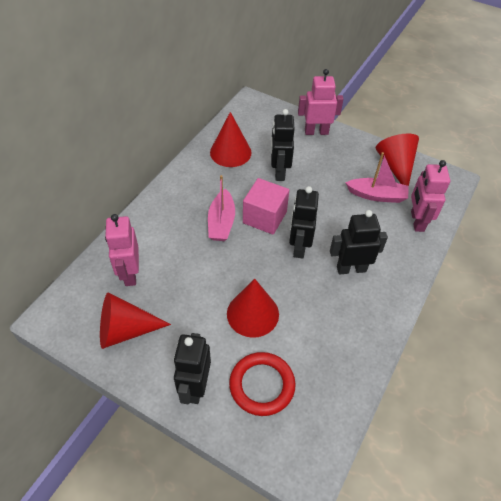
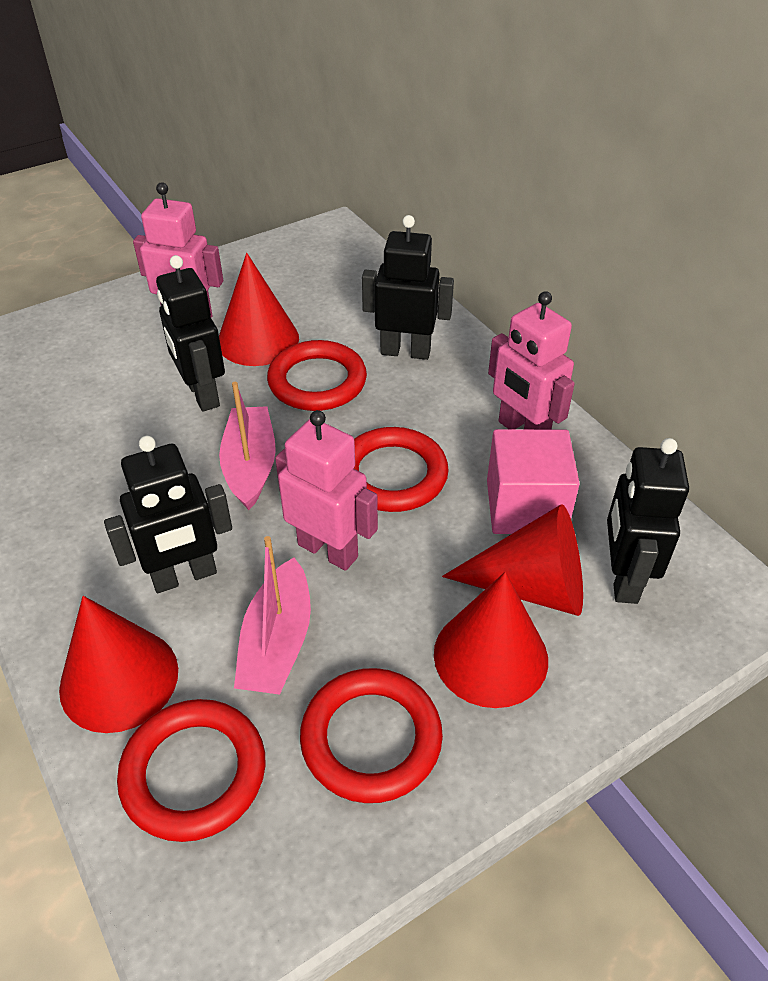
red ring: [229,352,296,416] = 1 -> [117,699,265,842] [267,340,367,411] [300,668,443,803] [354,427,449,512] = 4

